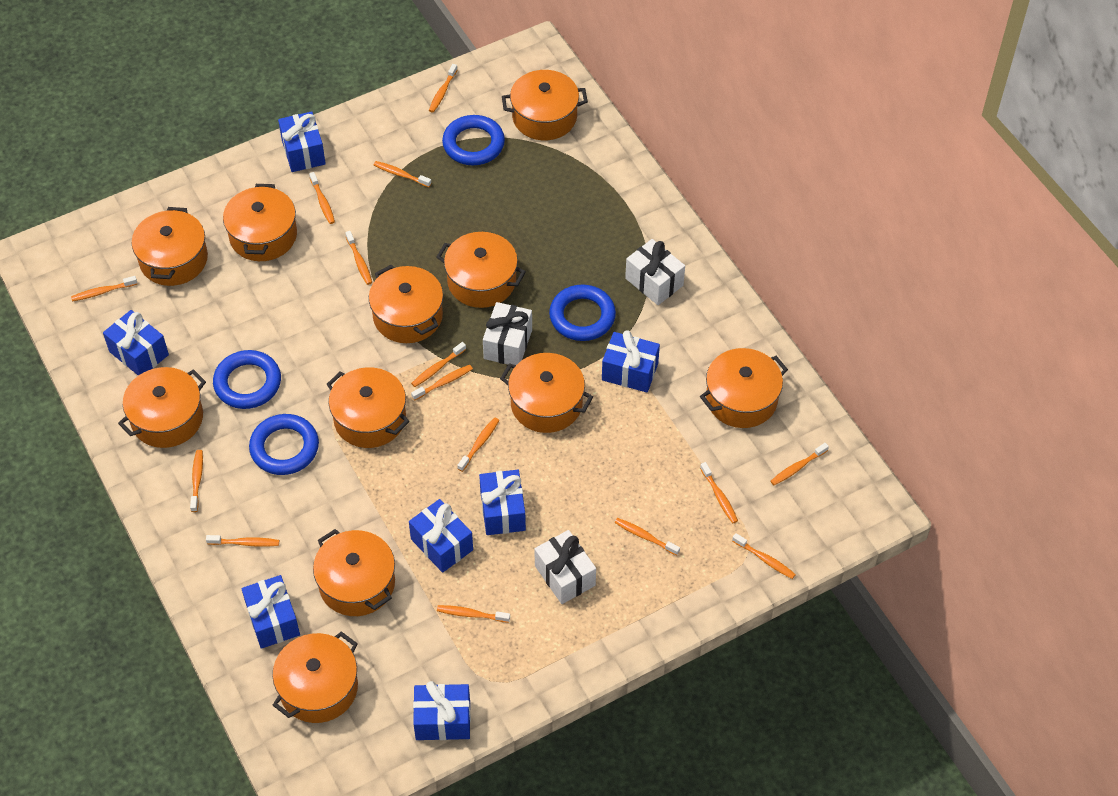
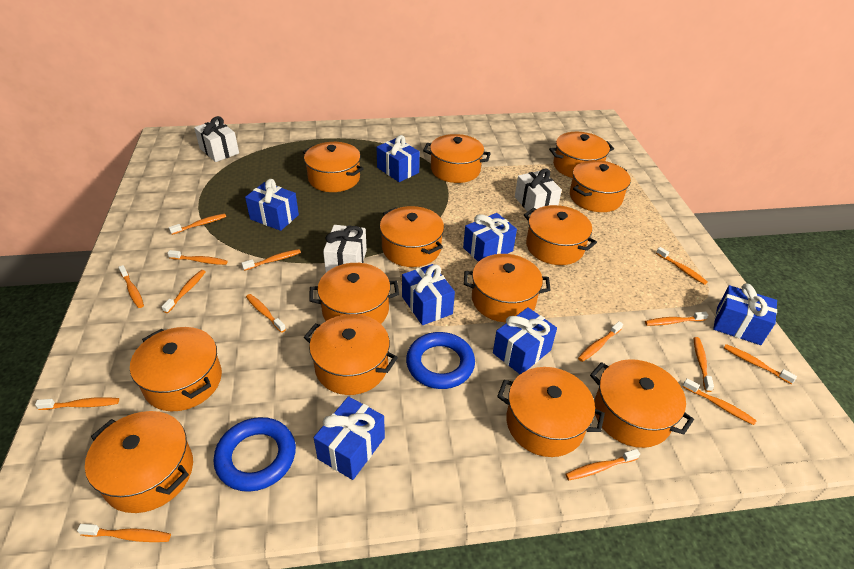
blue ring: [213,350,281,409] [249,414,319,475] [442,115,505,165] [549,284,616,341] = 4 -> [213,417,296,492] [406,332,475,389] = 2
orange pot: [118,367,206,448] [132,207,208,286] [223,184,297,261] [272,632,358,723] [313,529,395,616] [327,367,410,448] [369,265,443,343] [437,232,526,308] [500,353,593,433] [502,70,588,140] [700,348,788,428] = 11 -> [85,411,193,513] [130,327,222,411] [303,142,364,192] [304,314,398,395] [310,263,399,324] [380,206,444,267] [423,134,491,183] [464,254,550,322] [497,367,605,457] [524,205,597,265] [549,132,614,178] [570,160,631,212] [590,359,694,448] = 13

